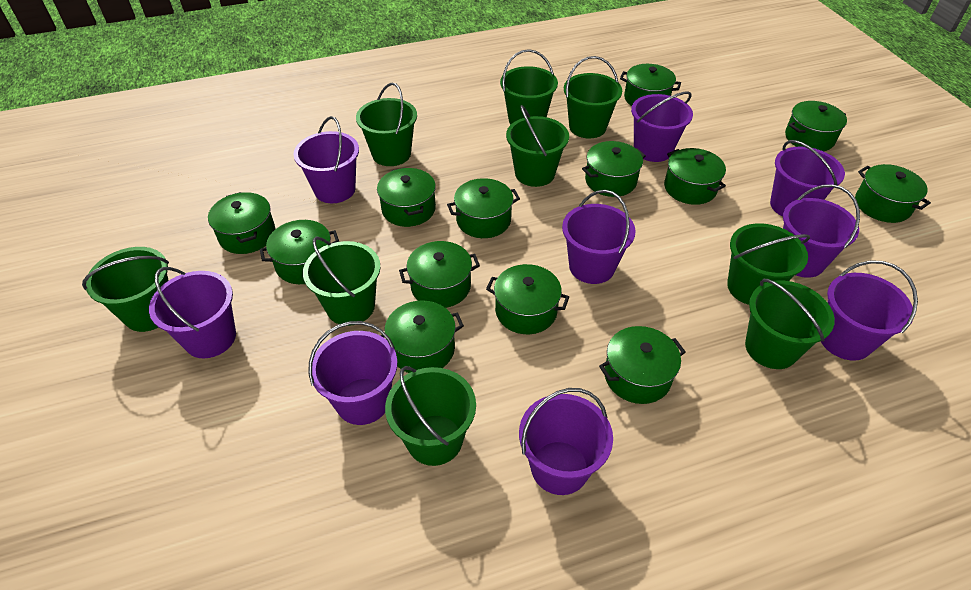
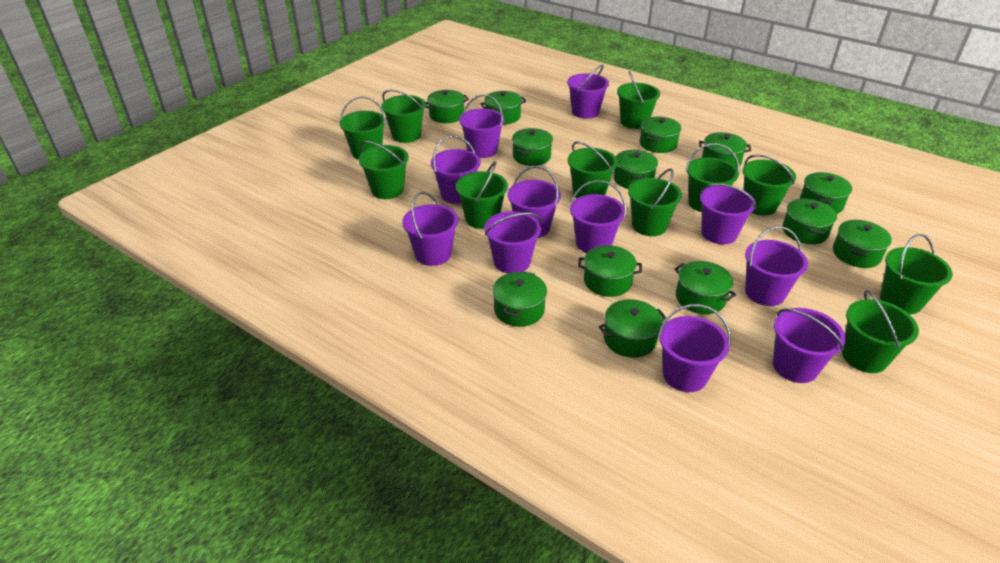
green bucket: [82,247,169,332] [303,237,380,326] [356,82,417,166] [385,366,476,466] [500,49,558,125] [506,105,569,187] [564,56,622,138] [727,223,810,305] [745,279,835,369] = 9 -> [339,96,386,160] [359,141,409,199] [381,90,426,143] [456,161,508,229] [568,141,618,198] [617,71,660,129] [628,168,682,236] [686,143,739,212] [743,154,796,216] [842,290,919,373] [880,234,952,314] = 11
purple bucket: [149,267,236,358] [293,116,359,203] [309,321,398,425] [519,388,613,495] [562,190,636,284] [631,91,693,162] [770,140,845,217] [783,184,860,278] [821,261,918,361] = 9 -> [402,192,459,266] [431,135,481,204] [459,94,505,158] [484,211,541,273] [508,166,561,238] [567,64,609,119] [570,180,626,253] [658,304,731,392] [700,183,756,244] [745,226,808,306] [773,308,846,383] = 11

